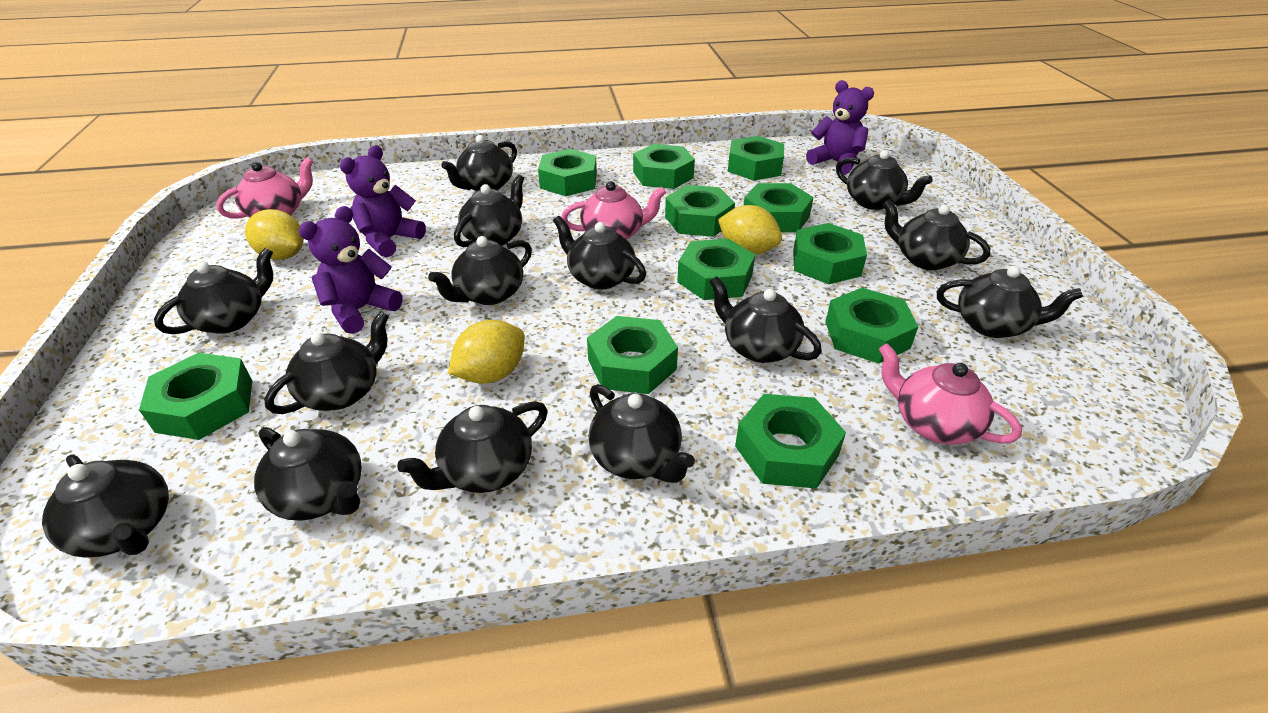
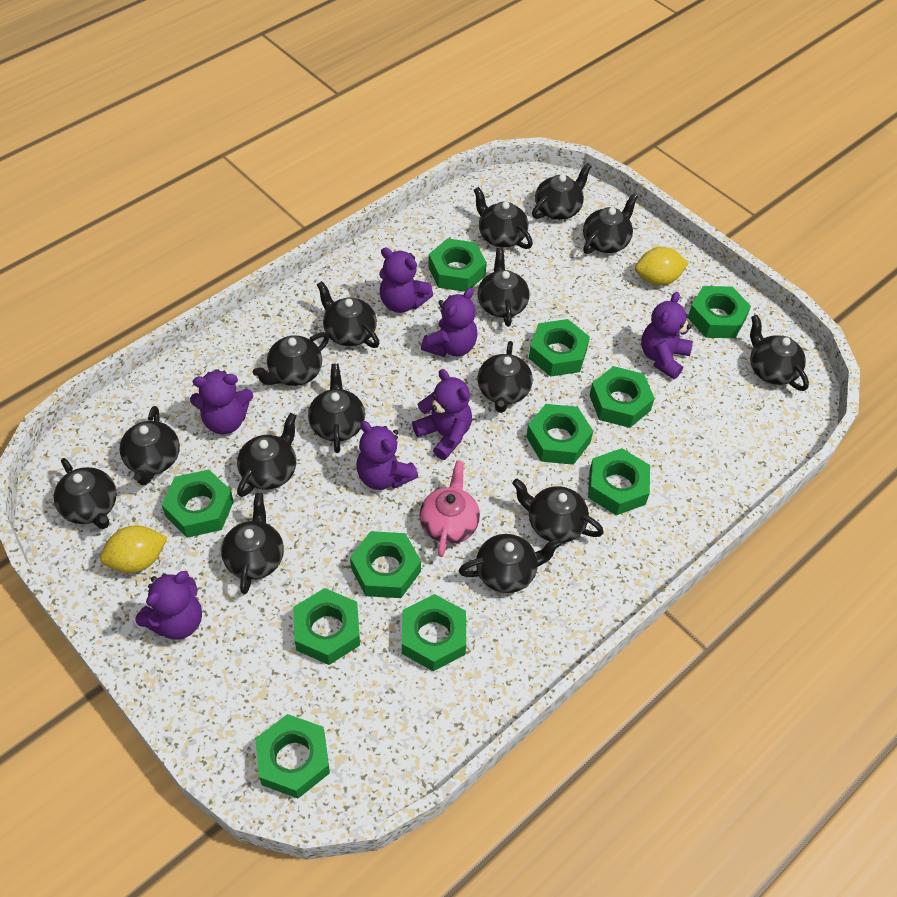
black teapot: [42,455,169,557] [154,248,273,334] [254,427,362,521] [264,311,389,414] [397,401,548,493] [428,236,532,305] [441,135,517,191] [454,174,524,247] [553,216,646,290] [589,384,695,483] [709,276,822,363] [836,150,933,210] [882,199,990,270] [937,266,1083,338] = 14 -> [54,458,117,529] [119,406,180,485] [221,493,284,594] [237,413,296,497] [253,332,329,386] [308,364,365,453] [317,281,379,348] [458,534,562,593] [474,187,533,249] [478,247,530,327] [478,341,533,413] [512,478,604,543] [532,163,592,220] [583,193,638,254] [750,315,809,391] = 15
pink teapot: [216,157,314,219] [561,181,666,240] [879,343,1022,445] = 3 -> [419,461,480,557] = 1
purple teddy bear: [299,206,403,334] [340,145,426,257] [806,80,874,175] = 3 -> [135,571,202,640] [190,369,253,434] [356,421,418,490] [379,247,433,313] [412,369,472,460] [421,287,478,357] [641,292,693,379] = 7
yellow lemon: [245,209,304,260] [448,320,525,384] [718,205,782,255] = 3 -> [100,526,168,573] [635,247,689,286] = 2

